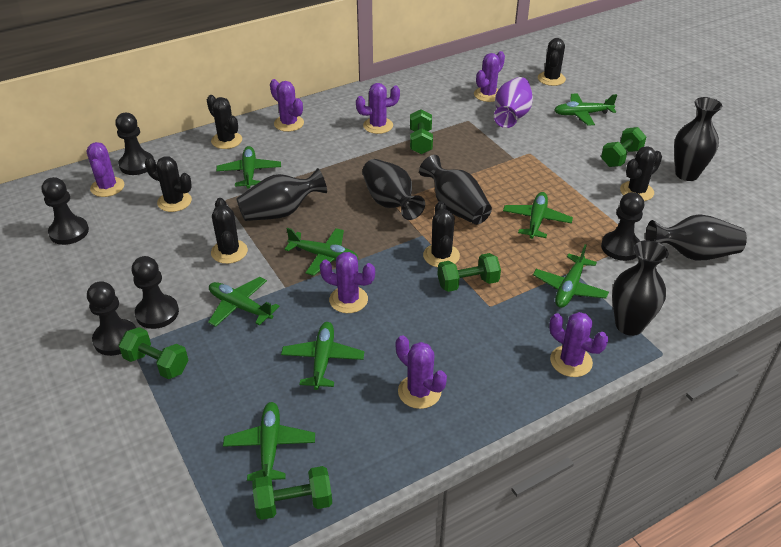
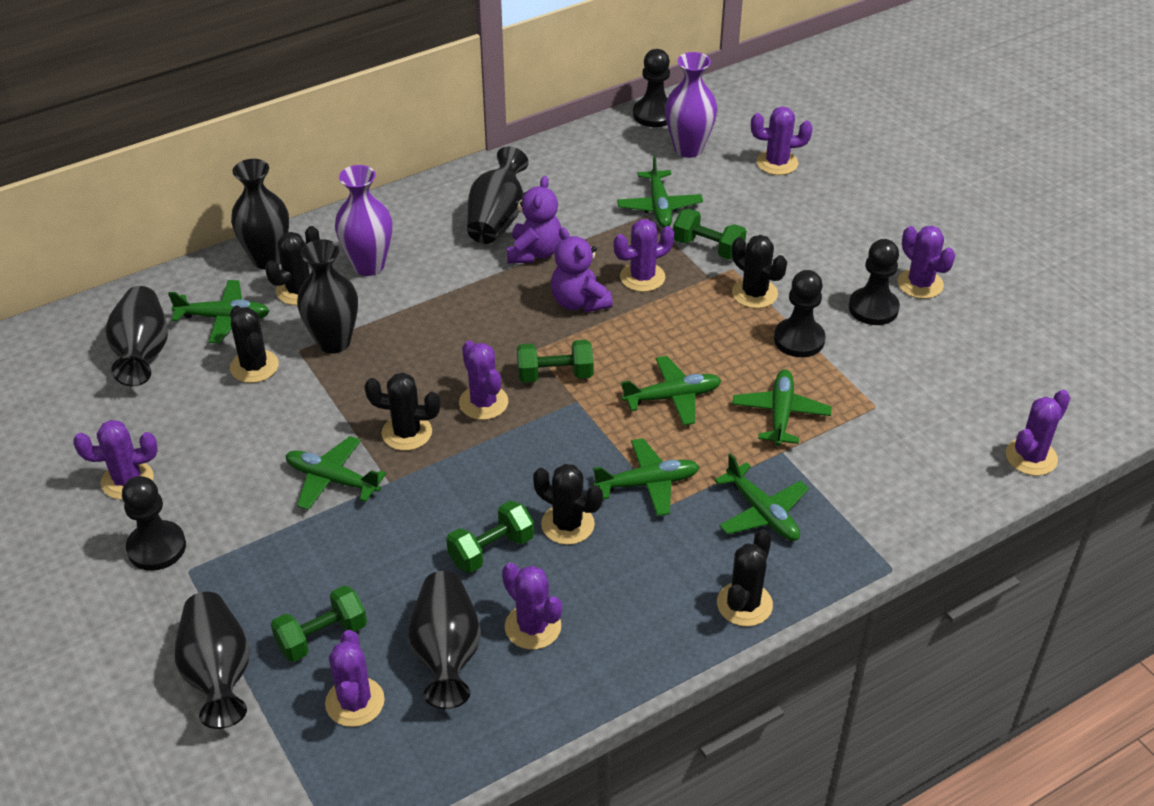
black pawn: [42,177,89,245] [87,281,136,356] [115,113,154,175] [132,256,179,329] [601,192,644,261] = 5 -> [122,476,186,571] [633,49,670,127] [774,270,825,357] [849,239,900,325] = 4
green dumbbell: [119,327,189,379] [252,466,332,520] [410,109,433,154] [437,253,501,292] [601,127,646,167] = 5 -> [271,585,367,662] [446,500,534,573] [517,340,594,383] [673,209,746,260] = 4
green plane: [208,277,280,327] [216,146,281,189] [223,402,315,481] [281,322,364,390] [284,228,358,276] [503,192,573,239] [533,244,609,308] [554,93,617,126] = 8 -> [168,280,270,343] [285,436,386,510] [593,438,700,516] [617,155,703,228] [621,356,722,426] [714,453,809,541] [732,369,832,446] = 7
purple cactus: [87,142,125,197] [270,79,304,132] [320,252,375,313] [356,83,400,134] [396,335,447,409] [474,51,505,102] [549,312,608,377] = 7 -> [73,420,157,500] [325,630,385,727] [459,341,508,420] [502,563,562,650] [614,219,674,292] [751,106,813,175] [898,226,955,299] [1006,390,1070,476] = 8
purple teddy bear: none = 0 -> [507,176,561,263] [551,227,613,312] = 2
purple vase: [494,77,533,128] = 1 -> [335,165,392,276] [665,52,717,158] = 2

